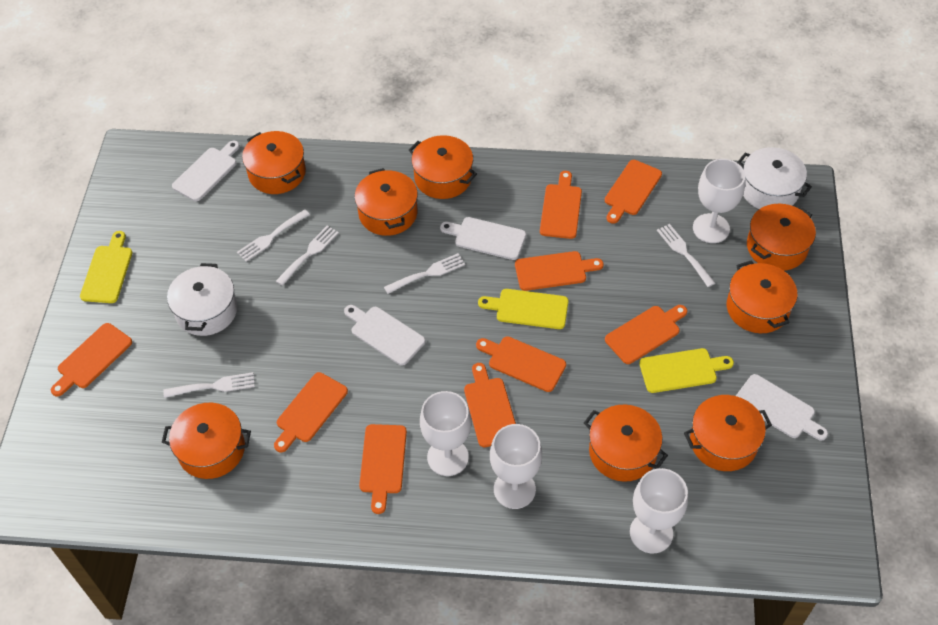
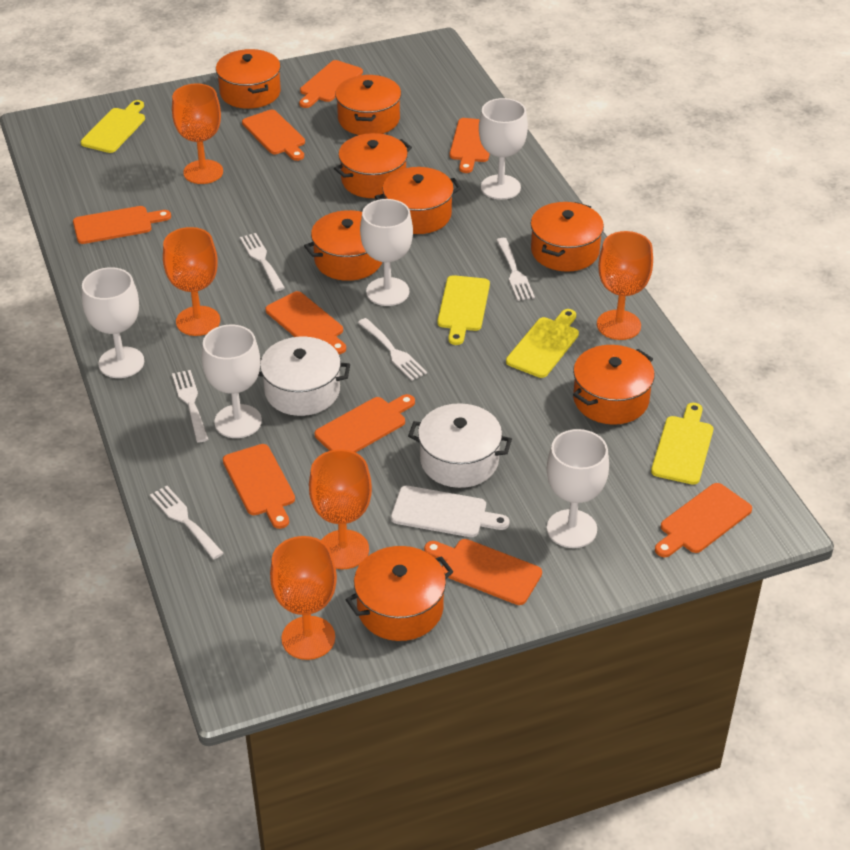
orange goblet: none = 0 -> [163,227,220,336] [172,84,223,184] [270,536,337,660] [309,449,372,569] [597,231,653,340] = 5
white cutting board: [172,141,240,201] [344,305,425,366] [440,217,526,260] [736,374,828,441] = 4 -> [391,486,509,537] = 1
white goblet: [420,391,471,476] [490,424,542,509] [630,468,688,553] [693,159,746,243] = 4 -> [82,267,144,378] [202,325,262,438] [360,199,413,306] [479,98,528,200] [547,429,609,548] = 5
yellow cutting board: [80,231,132,303] [478,289,568,329] [639,348,734,393] = 3 -> [81,100,145,153] [437,275,490,345] [506,309,579,378] [651,403,713,485] = 4

